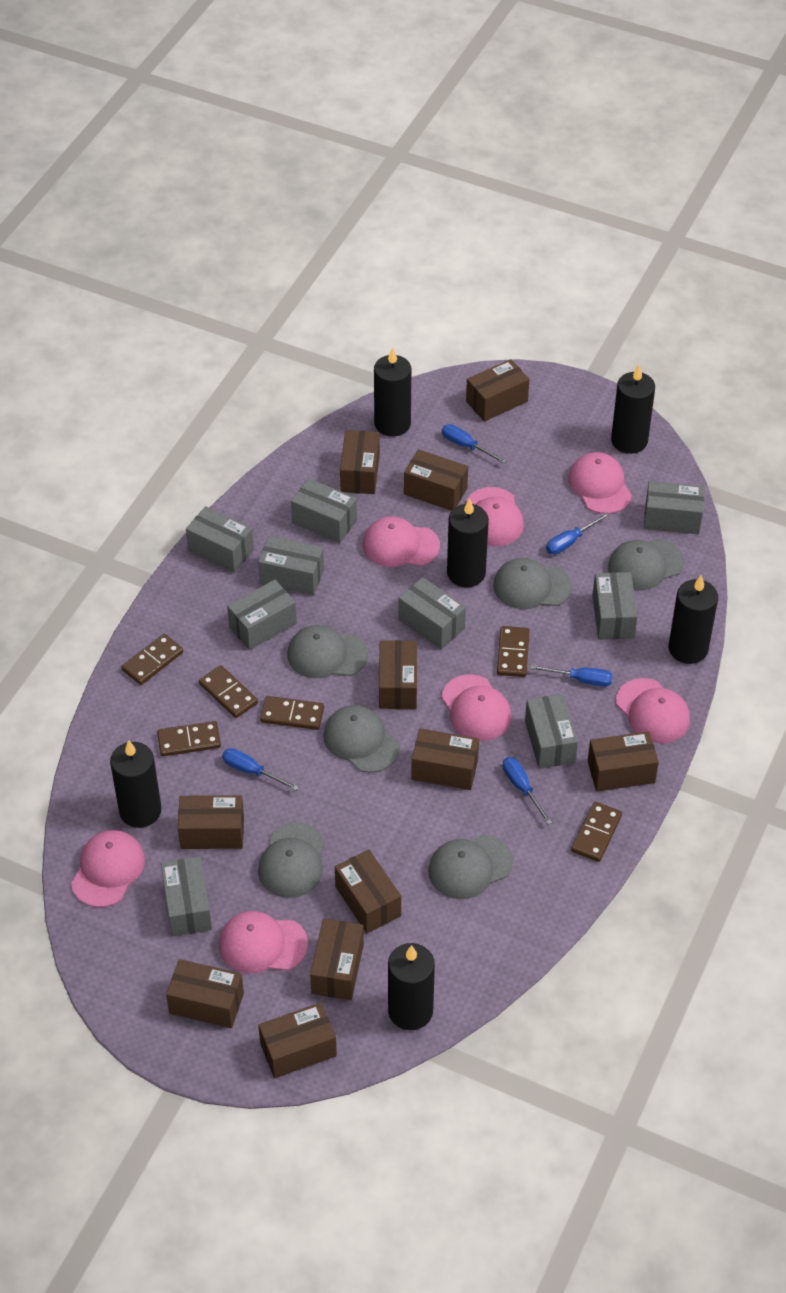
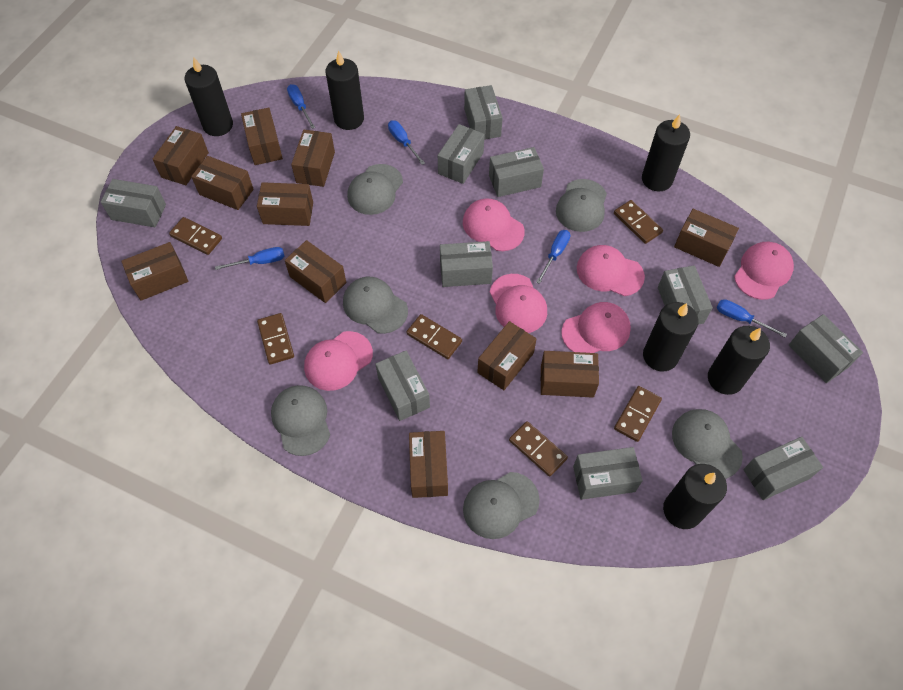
grey box: [161,856,212,936] [186,506,254,573] [227,580,297,650] [258,536,324,595] [291,478,357,543] [399,577,466,649] [525,694,578,769] [592,572,638,640] [644,481,705,534] = 9 -> [101,179,166,227] [375,351,430,421] [438,124,484,184] [440,241,493,287] [464,85,503,139] [489,147,544,197] [573,447,643,500] [658,265,713,325] [743,437,823,500] [789,314,863,383] = 10
pink cap: [71,830,145,907] [219,911,308,973] [363,516,440,567] [441,674,512,741] [466,487,524,546] [568,452,632,514] [616,678,690,743] = 7 -> [304,331,373,391] [463,198,525,251] [490,274,547,333] [561,302,631,353] [577,245,645,296] [734,242,794,300] = 6

